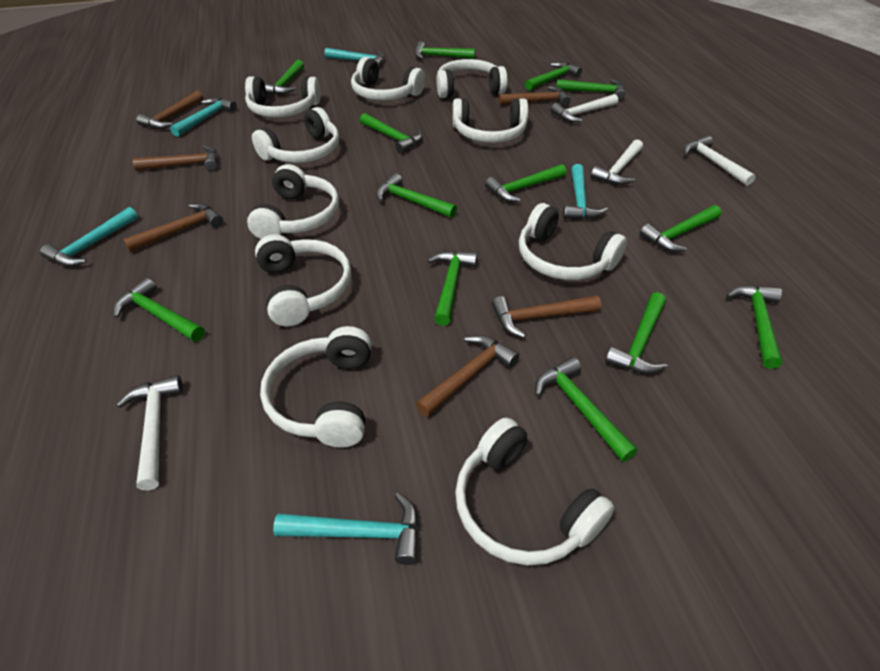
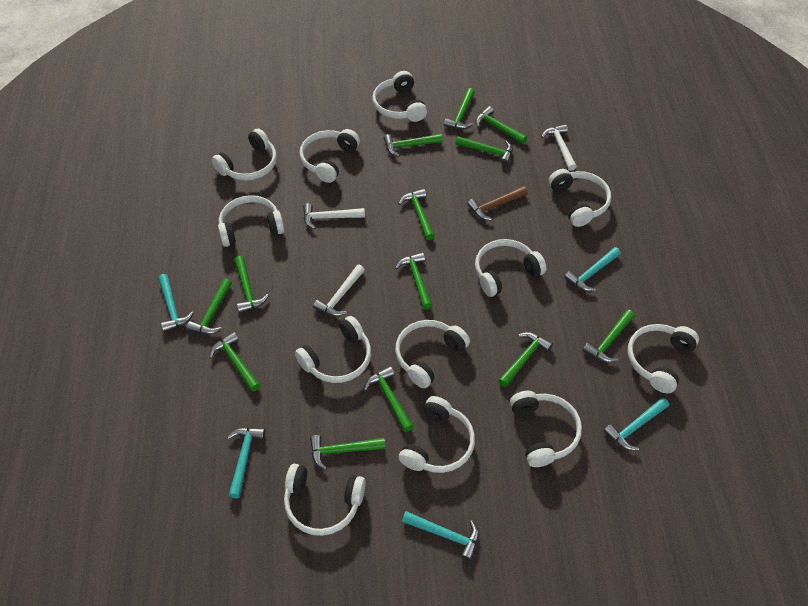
brown hammer: [123,203,223,252] [133,145,217,171] [136,91,204,129] [416,335,519,417] [491,295,601,338] [499,86,571,106] = 6 -> [467,186,528,220] = 1
white hammer: [116,375,183,491] [550,94,618,122] [591,139,643,185] [683,136,756,186] = 4 -> [303,203,365,229] [313,265,365,317] [541,124,577,171] = 3
white headphones: [245,76,320,117] [247,164,339,239] [252,107,339,163] [255,234,351,327] [260,326,371,448] [351,57,425,100] [437,59,507,98] [453,98,528,143] [455,418,614,566] [519,203,627,280] = 10 -> [212,128,277,181] [218,195,285,247] [284,464,366,536] [295,316,371,383] [299,129,360,183] [372,71,427,122] [395,320,470,388] [399,396,475,473] [475,239,546,297] [510,391,582,467] [549,169,611,227] [628,324,699,393] = 12

